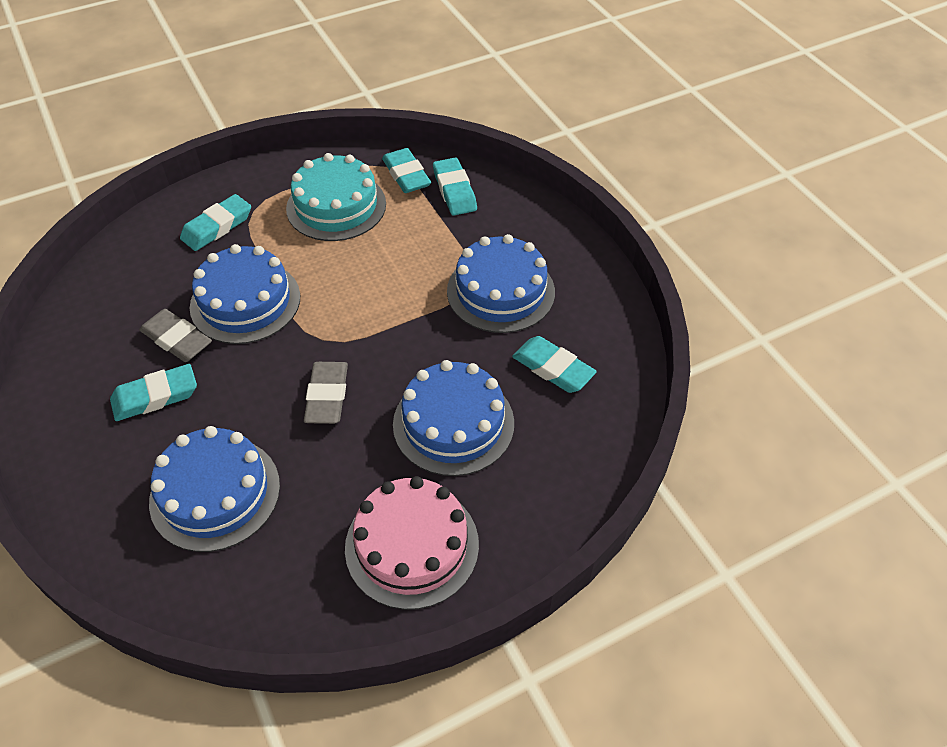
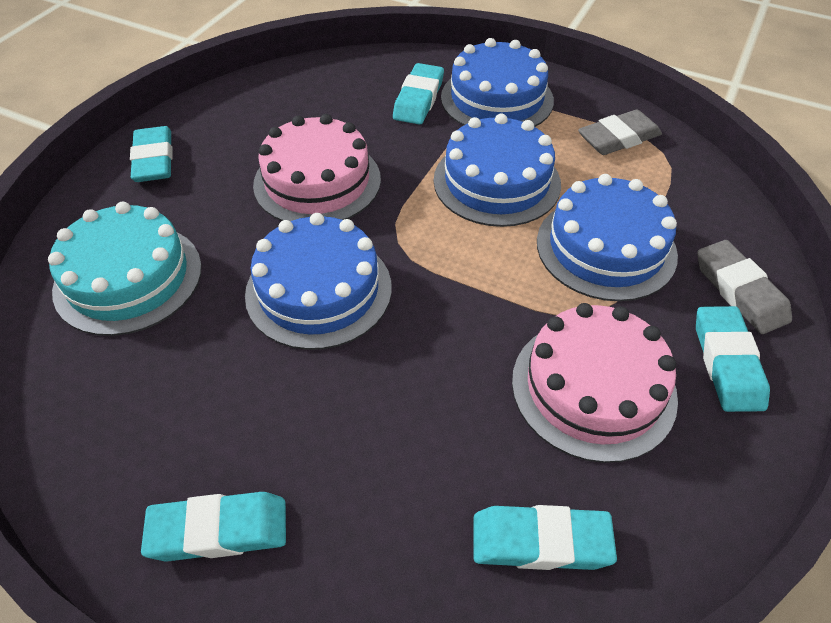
pink cake: [345,476,479,610] = 1 -> [253,114,381,221] [512,303,678,463] = 2

